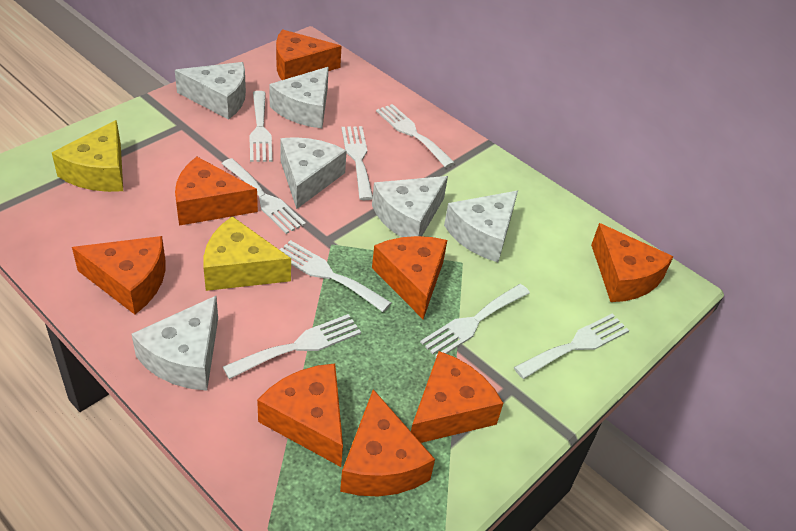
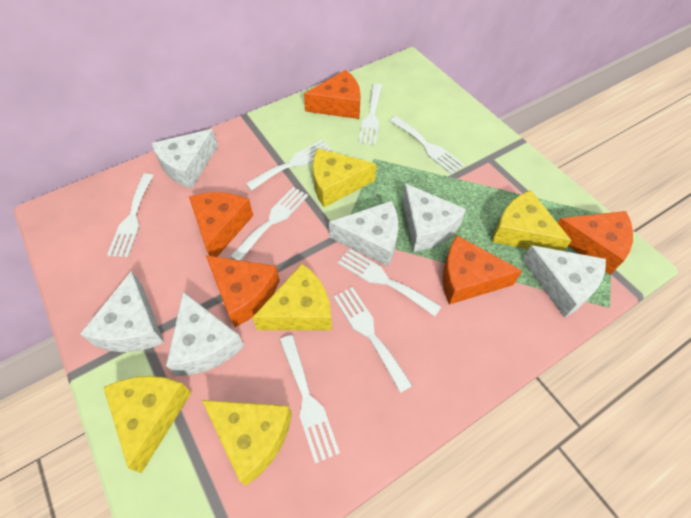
orange cheese: [72,236,165,314] [175,157,258,226] [257,363,343,467] [276,30,342,80] [340,389,435,496] [372,236,447,319] [411,351,503,443] [591,223,674,302] = 8 -> [189,192,253,257] [206,255,280,327] [304,70,360,119] [443,235,522,305] [558,211,633,275] = 5
yellow cheese: [52,120,123,192] [203,216,291,291] = 2 -> [103,376,191,473] [202,400,292,486] [252,264,332,330] [313,148,376,207] [492,190,572,251] = 5

